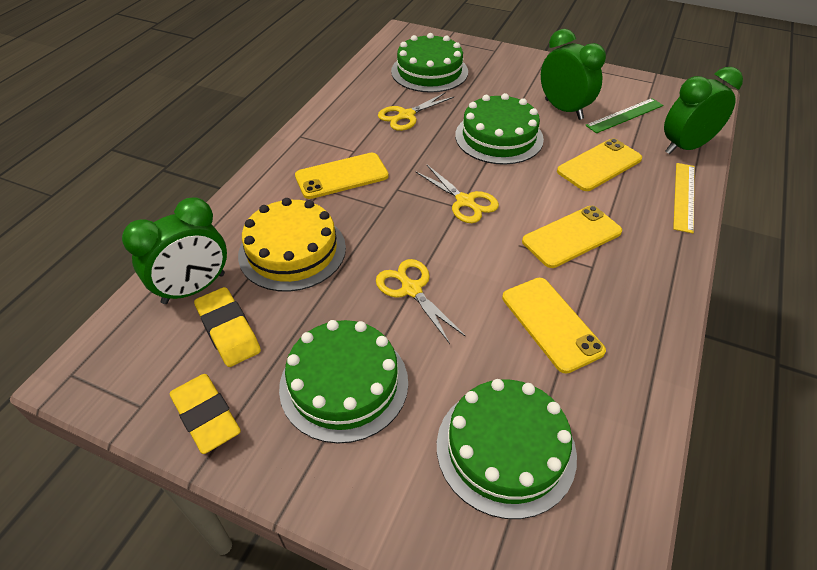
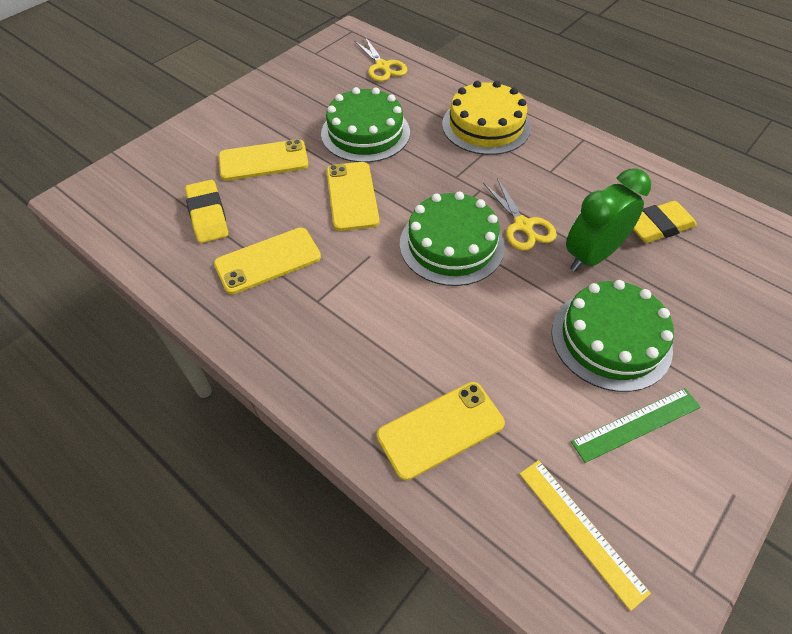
green cake: [279,320,408,444] [391,33,468,93] [437,379,577,519] [455,93,544,165] = 4 -> [321,87,410,163] [400,192,505,286] [551,280,674,392] = 3
green clock: [122,197,227,304] [541,29,606,120] [664,67,743,154] = 3 -> [566,168,651,272] = 1
yellow scissors: [376,259,465,344] [378,92,454,131] [416,165,499,223] = 3 -> [354,37,408,82] [483,178,557,251] = 2

